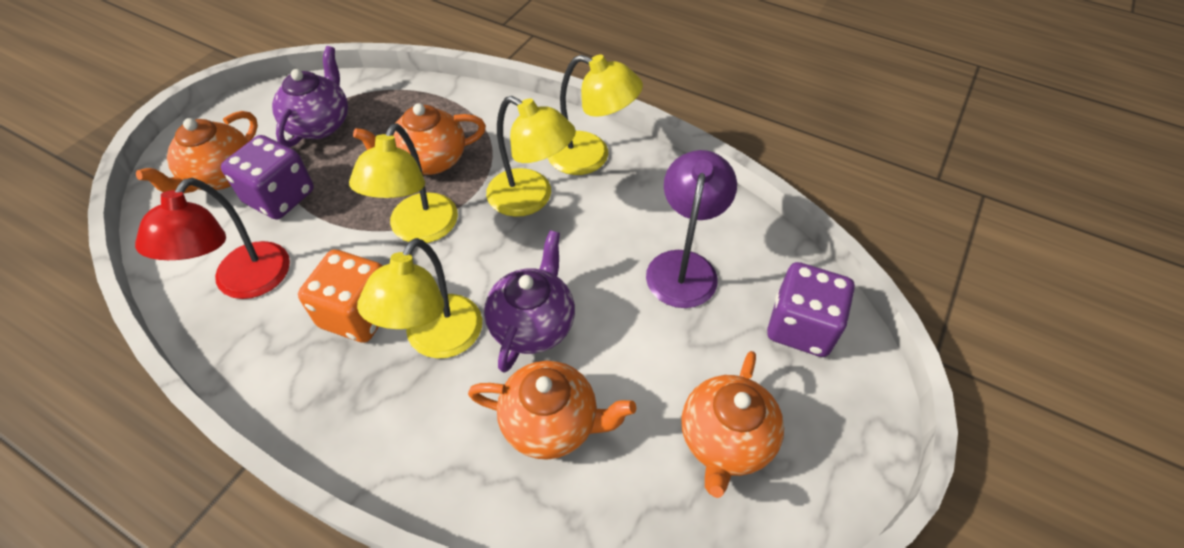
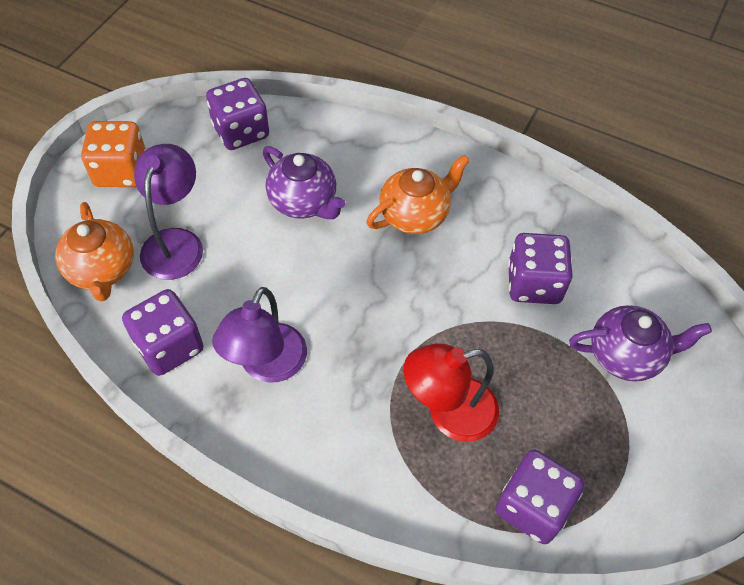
orange teapot: [136,111,258,193] [353,103,486,175] [468,361,636,460] [681,351,784,498] = 4 -> [55,202,134,301] [366,154,470,234] = 2
purple dice: [221,135,314,220] [767,262,855,357] = 2 -> [122,289,204,376] [206,78,269,150] [495,449,585,544] [508,233,573,304] = 4
purple lamp: [646,150,737,308] = 1 -> [134,144,203,280] [212,287,307,383] = 2
yellow lamp: [349,123,458,243] [357,238,482,358] [486,96,576,217] [548,54,643,175] = 4 -> none = 0

